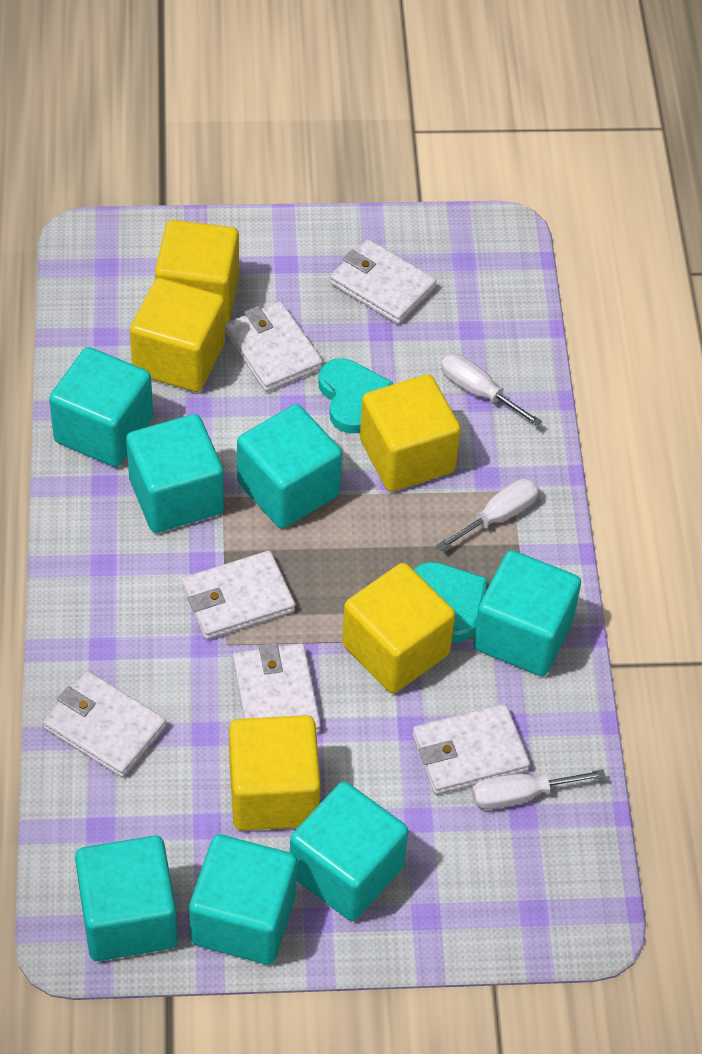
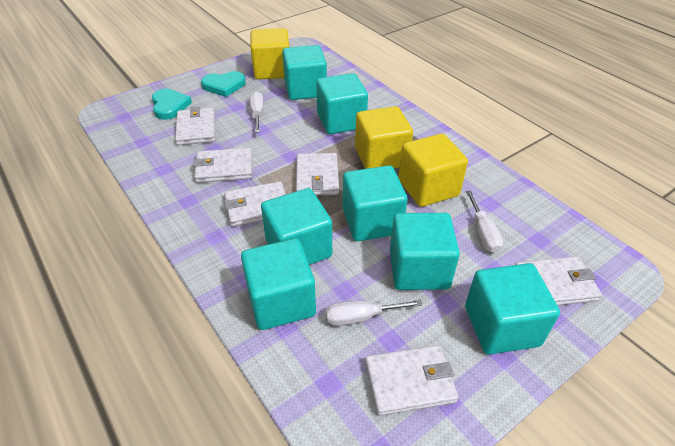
yellow cube: [130,278,225,392] [155,220,239,323] [229,715,321,831] [342,563,455,693] [360,374,461,492] = 5 -> [251,28,289,80] [355,106,413,169] [398,134,468,207] = 3

